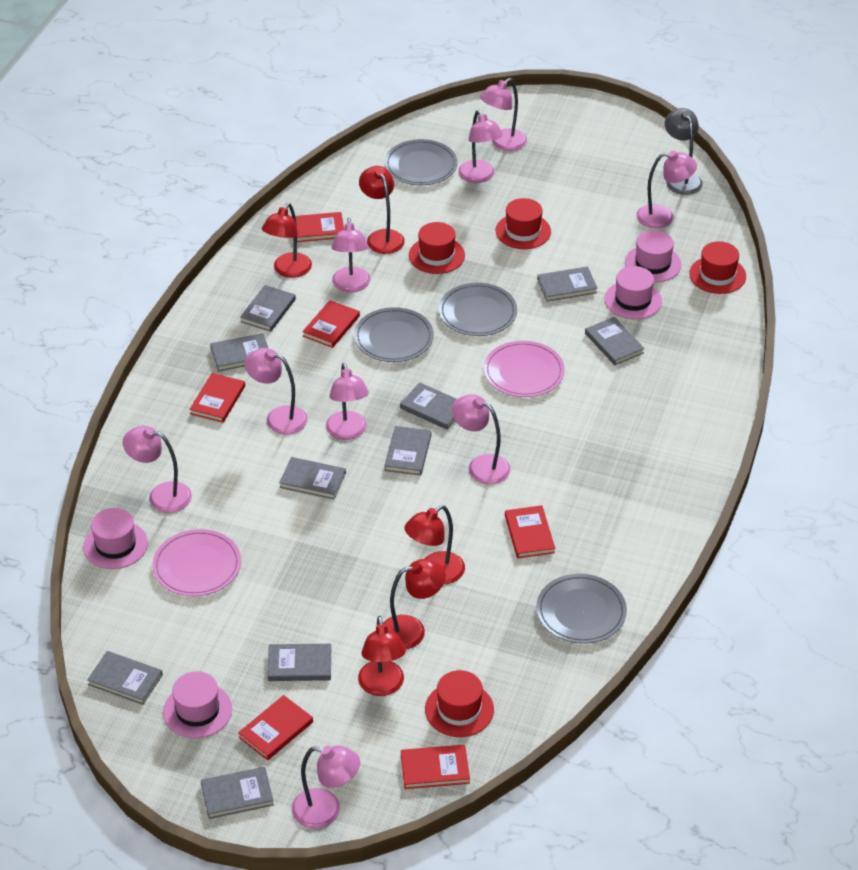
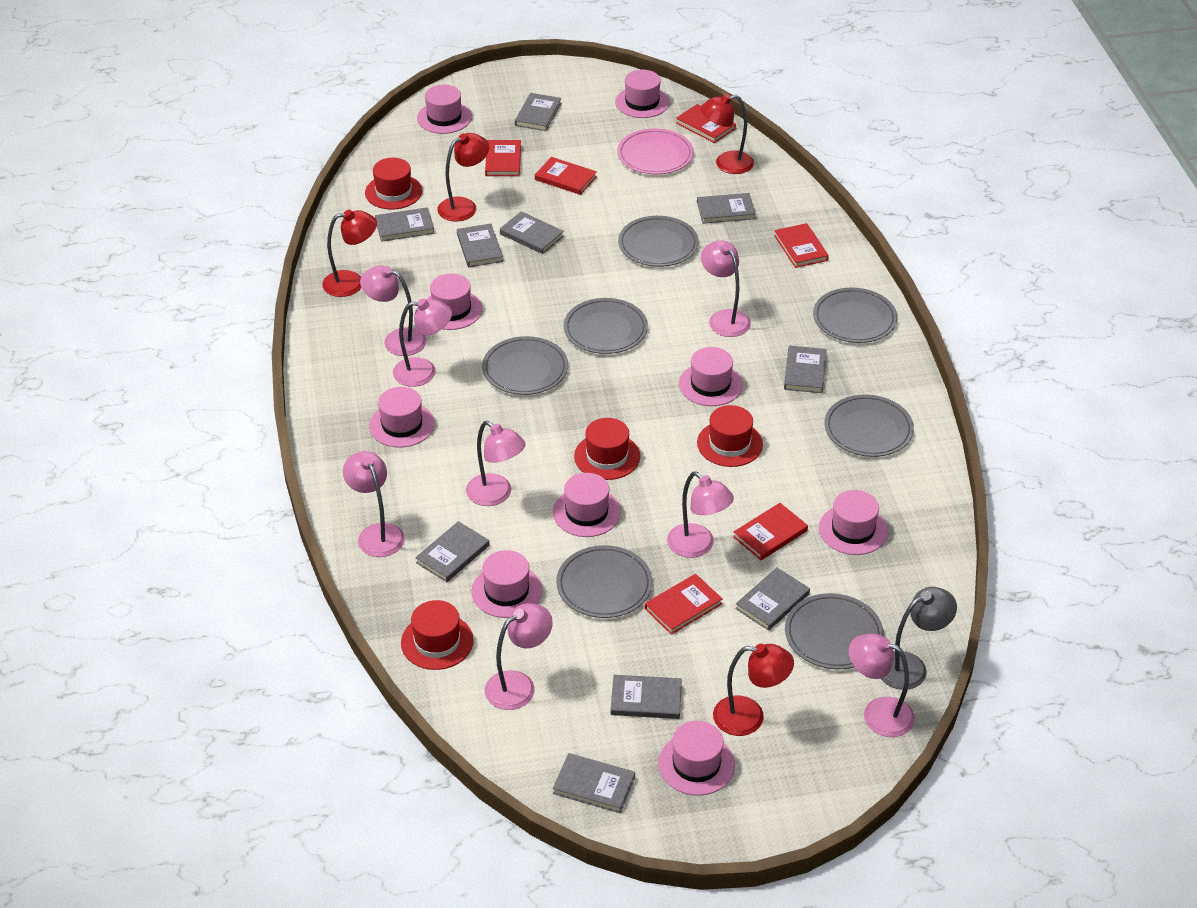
grey plate: [354,307,434,362] [384,139,457,185] [439,283,517,336] [536,574,627,644] = 4 -> [482,336,568,395] [556,545,653,618] [564,298,648,354] [618,216,699,267] [785,593,884,669] [813,287,897,343] [824,395,914,457] = 7
pink hat: [83,508,148,569] [163,671,232,738] [604,266,662,319] [625,230,682,282] = 4 -> [369,387,435,448] [417,85,472,134] [426,274,483,330] [471,550,542,618] [553,473,621,537] [615,70,669,118] [658,721,735,796] [679,347,743,406] [819,490,888,555] = 9
pink lamp: [123,426,192,513] [244,348,308,434] [292,745,360,829] [326,363,369,440] [332,217,371,292] [452,394,511,485] [458,110,503,183] [480,78,527,151] [636,151,697,228] = 9 -> [343,451,405,557] [360,265,426,356] [393,299,452,387] [466,421,526,506] [485,603,553,710] [667,472,734,558] [701,240,751,337] [849,634,915,737] = 8
pink plate: [152,529,241,596] [484,341,565,397] = 2 -> [617,128,694,174] = 1
red lamp: [262,203,312,278] [358,616,406,696] [359,166,405,254] [383,559,446,649] [404,505,465,584] = 5 -> [322,210,377,297] [437,133,489,221] [701,94,754,174] [713,644,794,736] = 4

